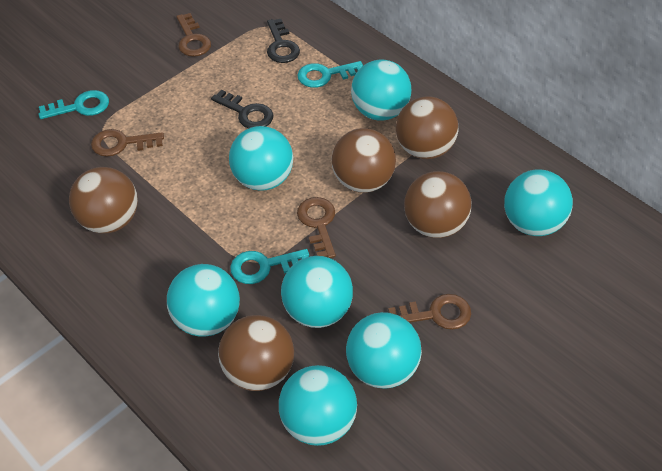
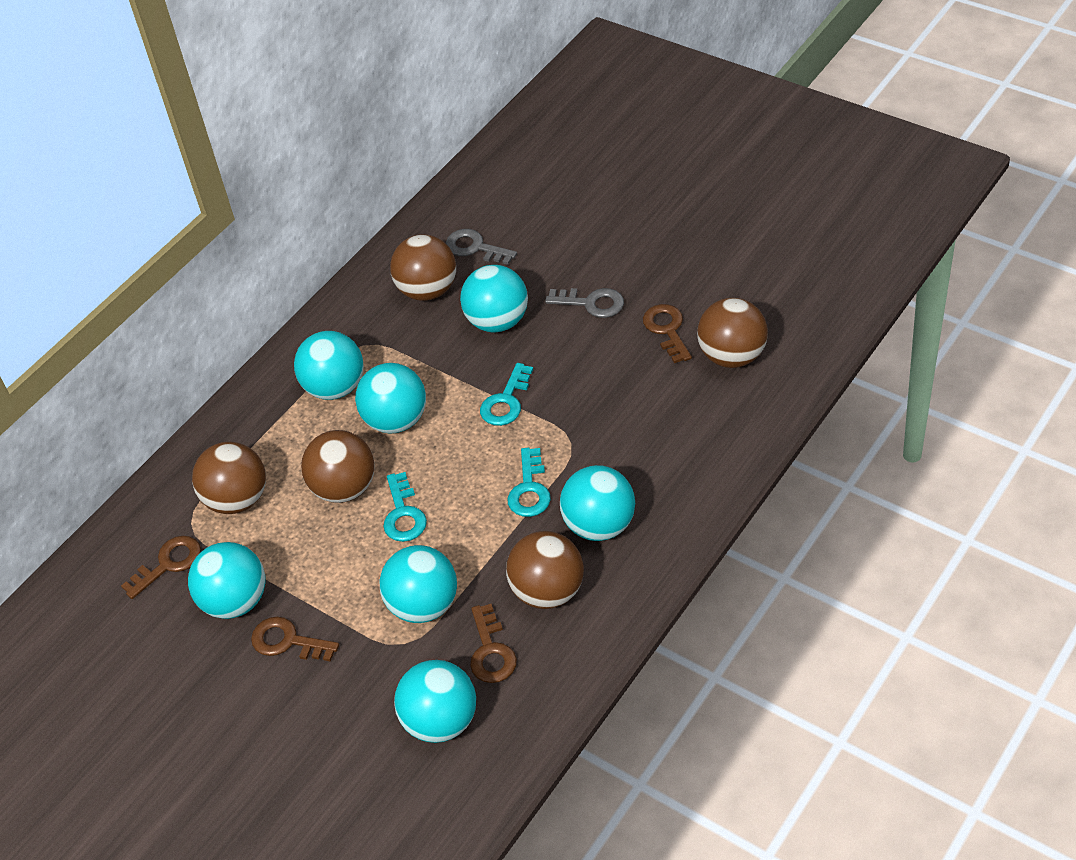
black key: [211,90,273,129] [267,19,300,63] = 2 -> none = 0
grey key: none = 0 -> [446,229,517,265] [545,288,624,318] = 2

